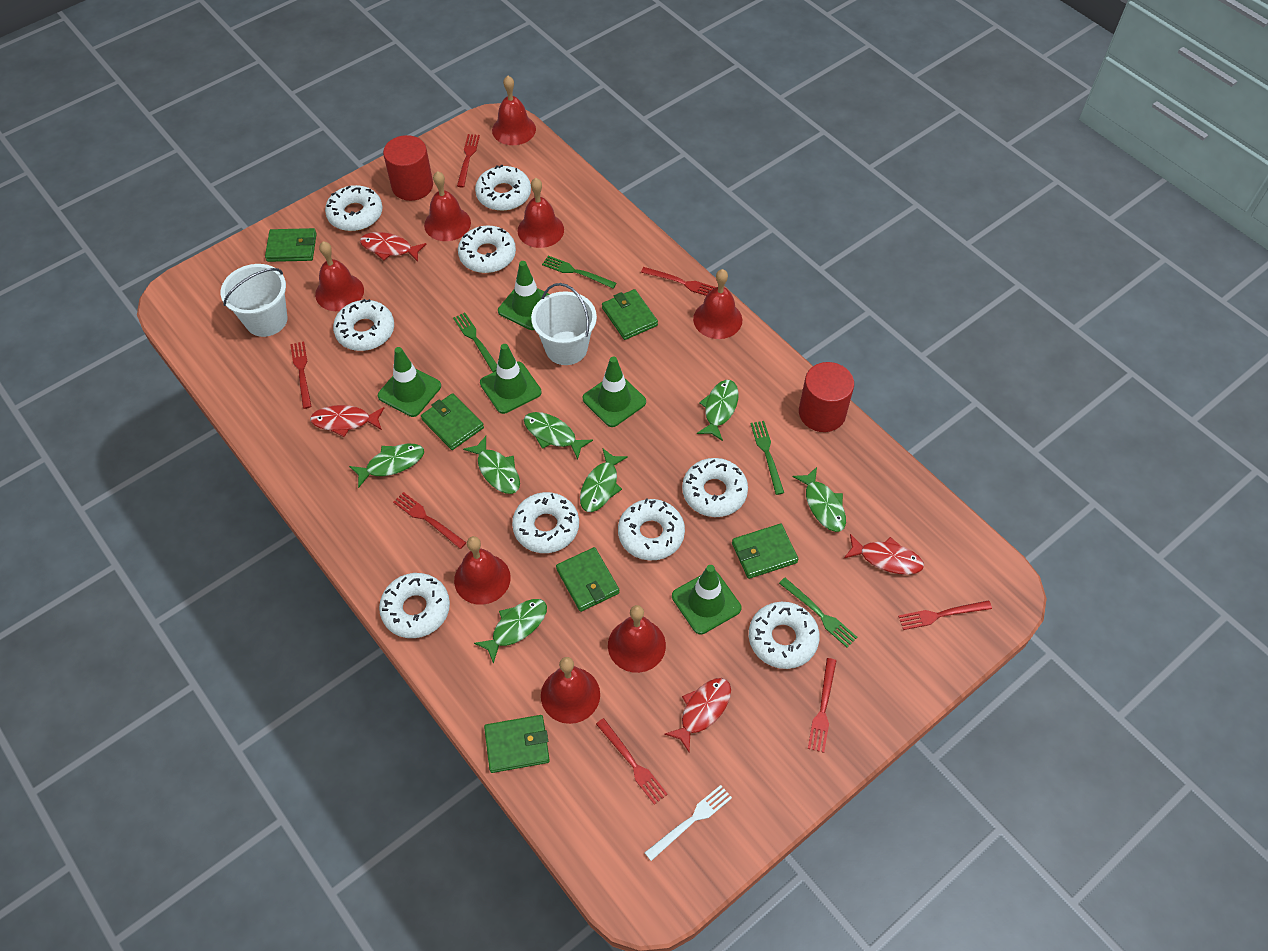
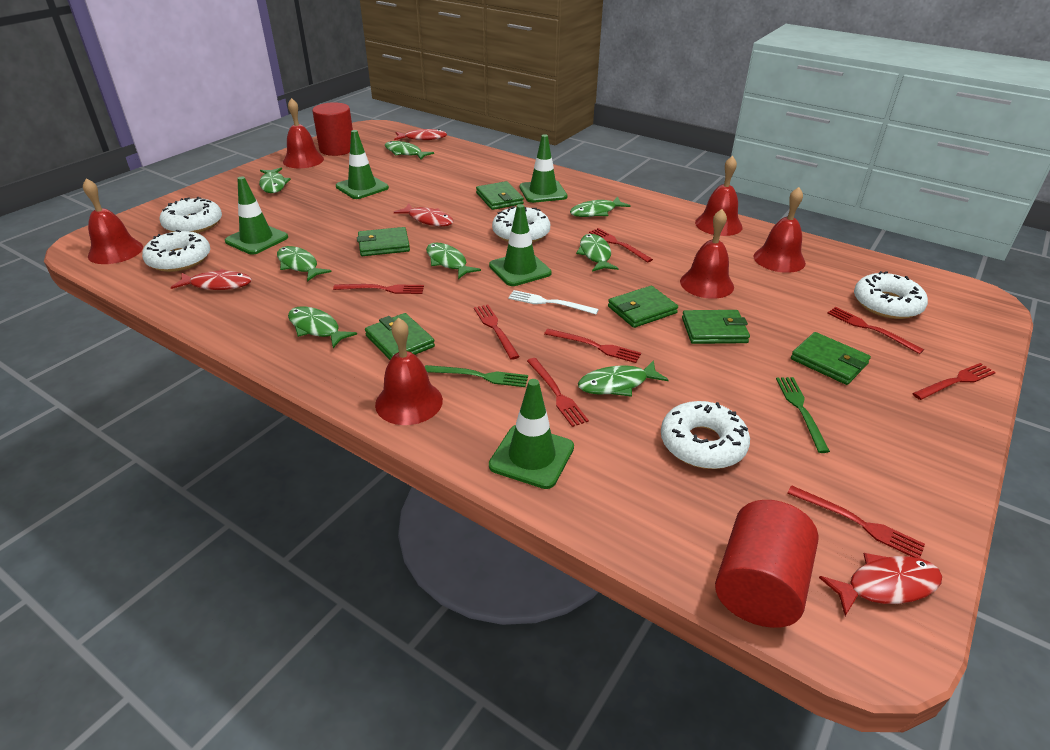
green fish: [349,444,424,488] [463,436,520,494] [474,599,547,664] [524,412,593,460] [580,449,628,512] [697,380,739,441] [792,467,846,532] = 7 -> [259,168,291,193] [277,246,332,282] [288,306,357,348] [385,141,434,160] [426,243,481,279] [570,197,631,217] [576,234,619,272] [578,360,669,397] = 8
green fork: [453,312,497,372] [542,256,617,289] [750,421,784,495] [779,578,857,647] = 4 -> [425,365,528,387] [776,377,830,453] = 2
red bell: [315,241,364,311] [424,171,471,241] [454,536,511,605] [492,76,536,145] [517,178,564,248] [541,657,600,724] [608,605,666,673] [693,269,742,339] = 8 -> [83,178,143,264] [283,98,324,168] [375,317,443,425] [680,209,734,299] [695,156,743,236] [754,187,806,273] = 6
red fork: [290,341,312,409] [393,492,467,549] [457,134,480,187] [596,718,668,805] [641,267,716,296] [808,658,837,753] [898,600,992,630] = 7 -> [333,284,424,294] [474,304,520,360] [527,358,589,427] [544,329,641,363] [589,228,653,263] [787,485,925,558] [827,307,924,354] [912,363,996,400] = 8
white bucket: [221,264,287,337] [531,283,597,365] = 2 -> none = 0
white donut: [325,185,383,231] [333,299,394,351] [379,573,450,638] [458,225,516,273] [475,165,531,211] [512,492,579,553] [618,498,685,560] [682,458,748,517] [749,602,820,669] = 9 -> [142,230,210,272] [159,197,222,233] [492,206,550,243] [661,401,750,469] [854,271,928,319] = 5

